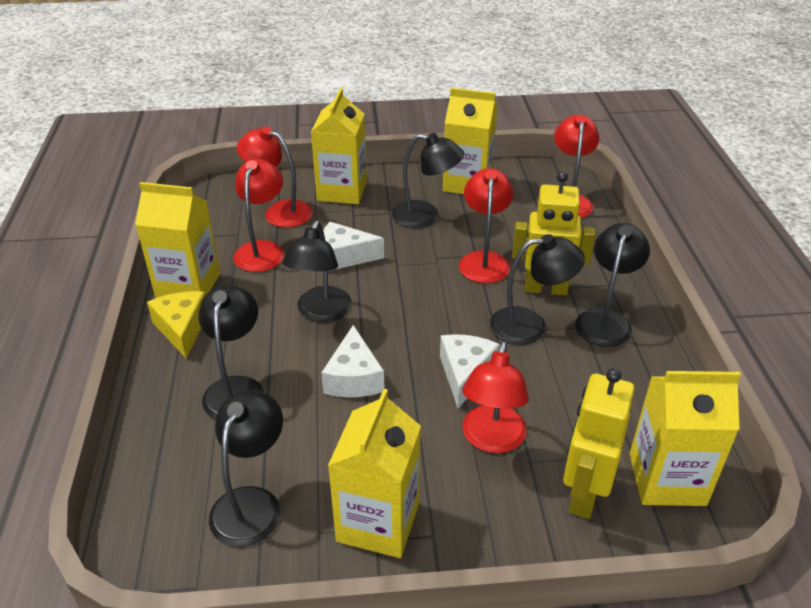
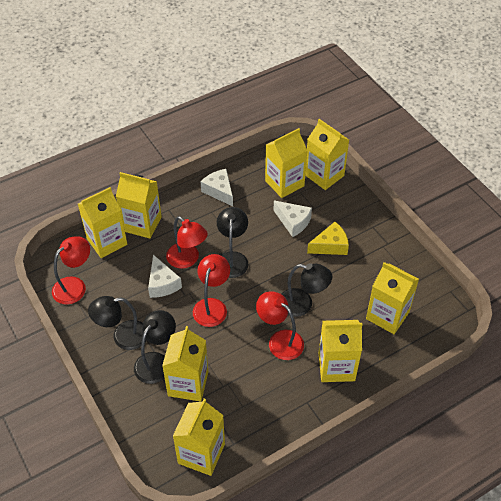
black lamp: [198,285,264,419] [209,390,283,547] [282,221,352,322] [392,133,464,228] [490,234,585,345] [575,223,650,347] = 6 -> [88,296,147,350] [134,310,176,384] [217,207,248,278] [282,263,332,317] = 4
red lamp: [233,159,284,272] [237,126,312,227] [459,168,513,283] [462,341,529,453] [554,115,599,218] = 5 -> [52,236,90,304] [166,216,208,269] [193,254,230,327] [256,291,304,360] = 4
yellow carton: [135,182,220,298] [311,88,367,204] [328,389,421,558] [443,88,497,194] [630,371,741,506] = 5 -> [78,187,127,258] [116,172,162,239] [162,326,208,402] [173,399,225,476] [265,128,308,198] [305,119,349,190] [319,320,363,382] [366,262,419,334] = 8
yellow robot: [512,171,596,295] [563,368,635,519] = 2 -> none = 0

